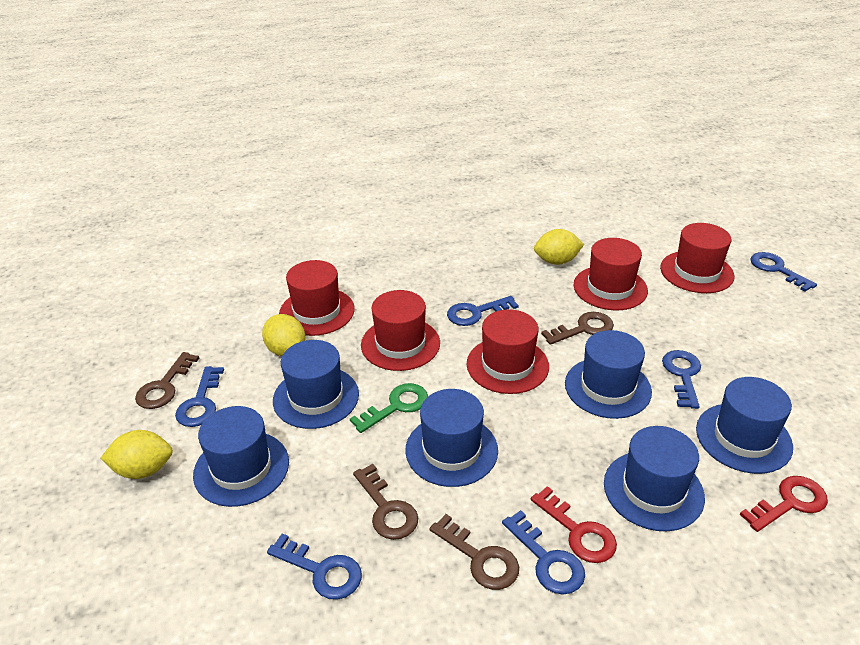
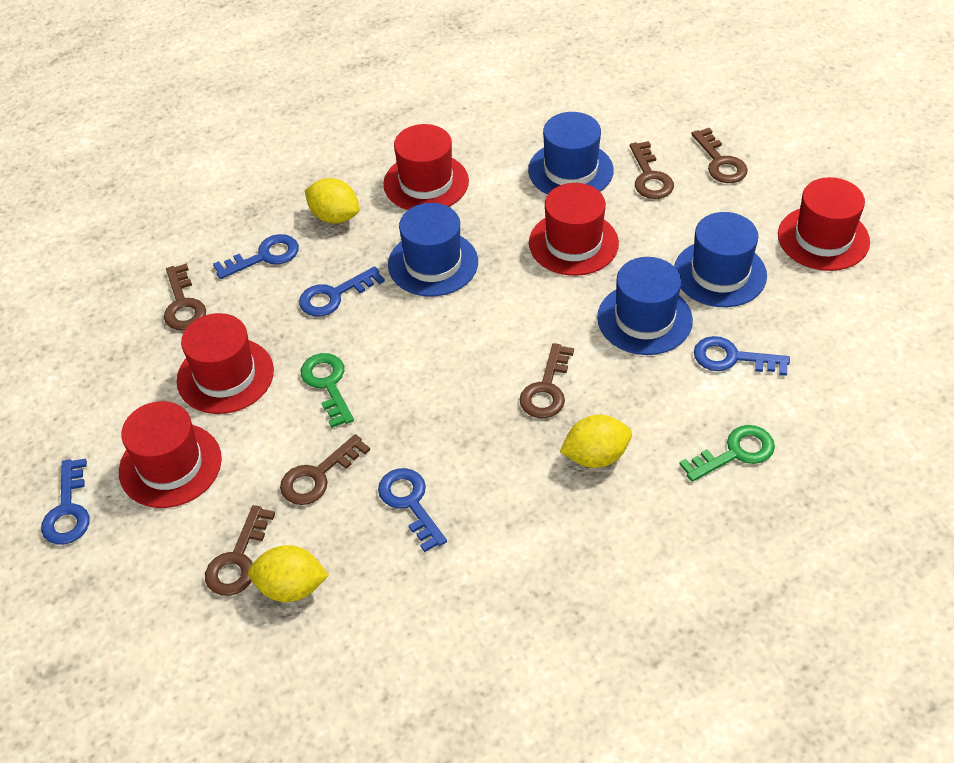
blue hat: [193,406,289,507] [273,340,359,429] [405,389,498,487] [565,330,652,419] [604,426,705,531] [696,377,793,474] = 6 -> [388,203,478,297] [528,112,614,195] [597,257,693,355] [674,212,767,307] = 4
blue key: [175,366,224,427] [267,534,362,600] [447,296,519,326] [502,510,585,595] [662,350,701,409] [750,252,817,292] = 6 -> [41,458,90,545] [213,234,299,279] [299,266,385,317] [378,468,447,552] [694,336,790,376] = 5
brown key: [135,352,199,409] [353,464,418,540] [430,514,519,590] [541,312,614,345] = 4 -> [164,264,206,330] [205,505,275,596] [280,434,370,505] [519,343,574,418] [630,141,674,199] [691,128,748,183] = 6
green key: [350,383,428,433] = 1 -> [301,353,354,428] [679,425,775,482] = 2
red key: [531,486,617,563] [740,476,828,532] = 2 -> none = 0

